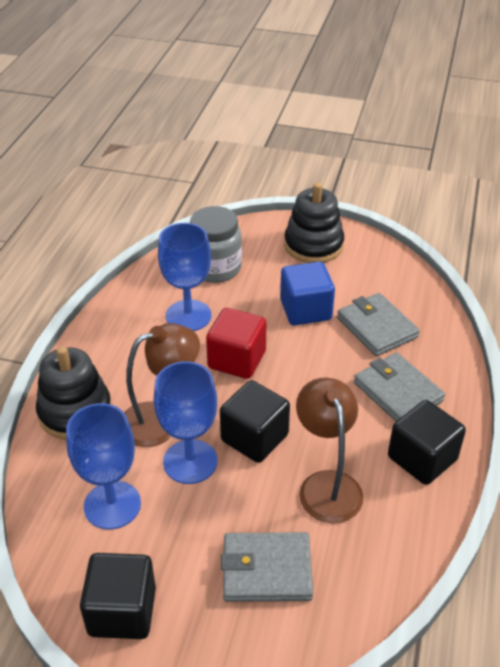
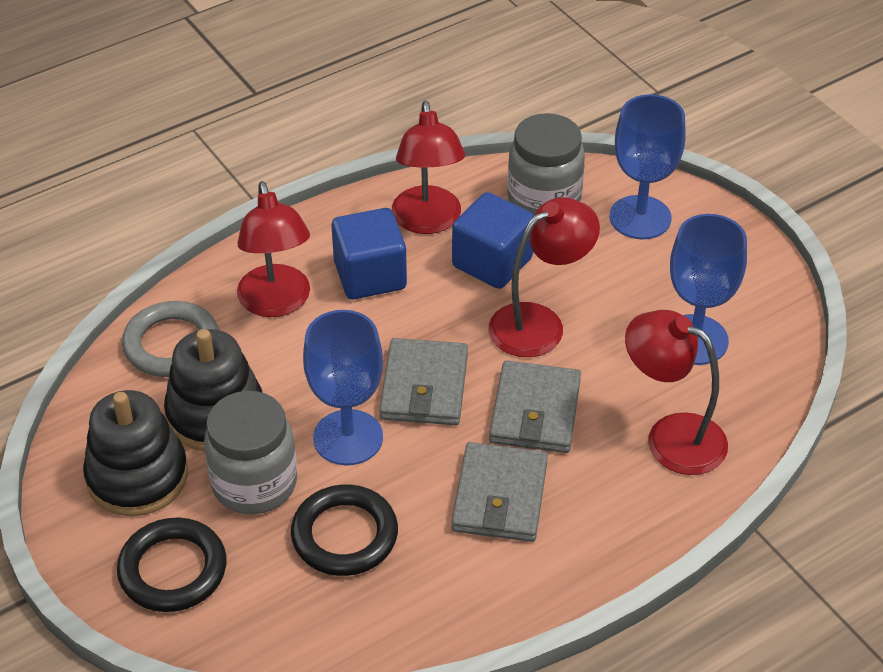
black cube: [80,553,156,639] [220,380,290,463] [388,400,466,485] = 3 -> none = 0
black ring: none = 0 -> [117,517,227,612] [291,484,398,576] = 2
blue cube: [280,262,335,326] = 1 -> [332,208,407,299] [452,192,534,289] = 2
brown lamp: [124,323,200,447] [296,377,363,523] = 2 -> none = 0
grey jar: [190,206,242,283] = 1 -> [204,391,297,514] [507,113,585,214] = 2
grey ring: none = 0 -> [122,301,219,377] = 1
red cube: [206,308,266,379] = 1 -> none = 0
red lamp: none = 0 -> [237,181,310,317] [392,101,465,234] [489,197,600,357] [625,310,728,475] = 4

